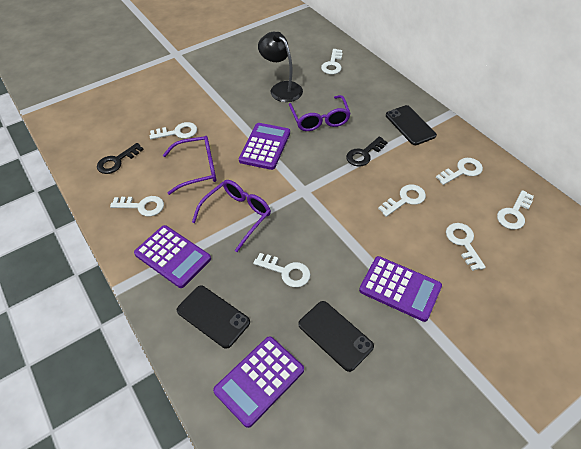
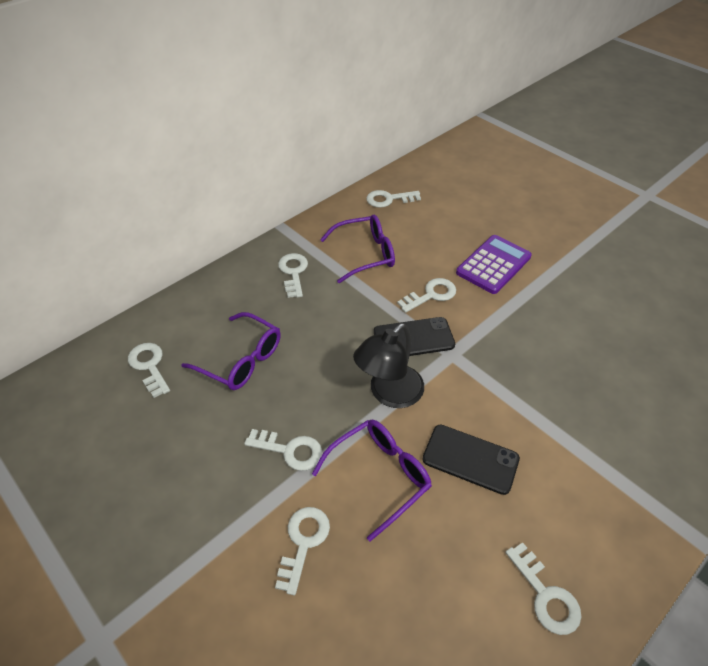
black key: [97,143,144,174] [346,136,388,167] = 2 -> none = 0
black phone: [177,286,250,349] [298,301,374,372] [386,105,437,145] = 3 -> [374,317,455,356] [422,425,520,495] = 2
purple calculator: [134,225,211,288] [213,336,304,428] [239,123,290,170] [359,256,442,322] = 4 -> [456,235,532,294] = 1
white key: [110,196,164,216] [150,122,197,139] [253,253,310,287] [321,49,342,74] [378,185,426,217] [436,158,483,185] [446,223,486,271] [497,190,534,230] = 8 -> [128,343,170,398] [244,429,322,471] [275,507,330,595] [278,253,308,298] [366,190,421,208] [397,278,456,313] [505,542,581,635] = 7

